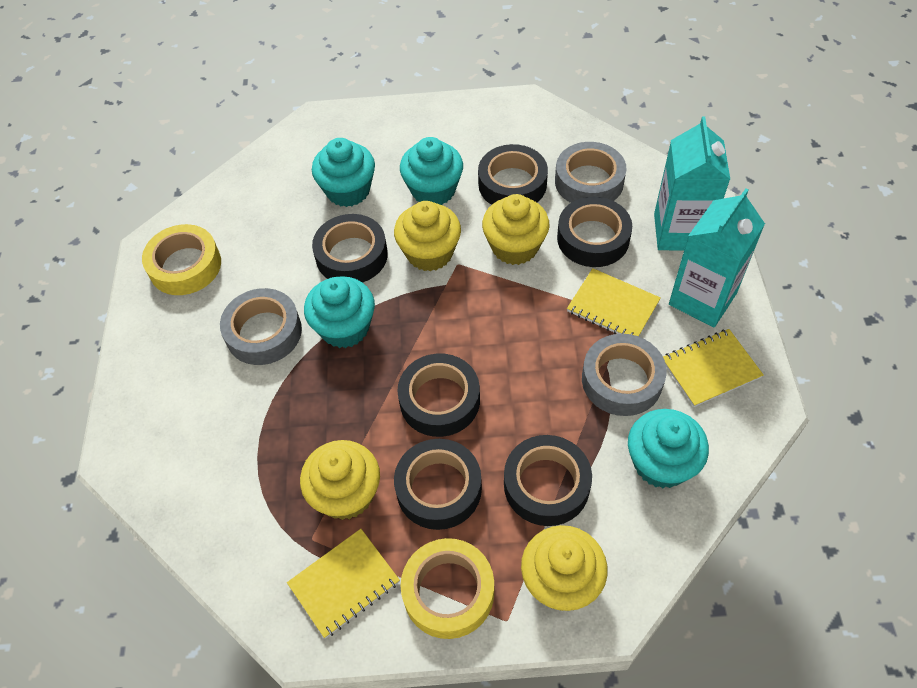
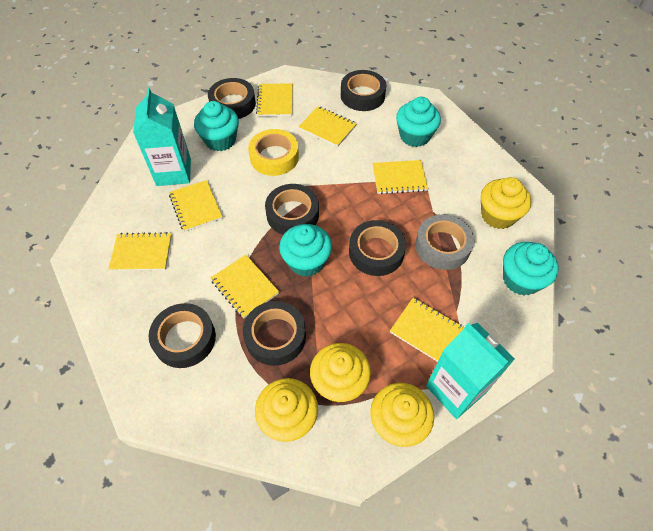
grey tape: [220,288,302,365] [555,142,627,203] [582,334,667,416] = 3 -> [415,214,474,270] = 1
yellow notebook: [287,529,400,638] [567,268,661,337] [663,329,764,407] = 3 -> [109,232,172,271] [169,180,223,232] [211,255,279,318] [256,83,293,117] [298,106,357,147] [373,160,428,194] [390,298,465,362] = 7
yellow tape: [142,224,221,295] [401,538,494,639] = 2 -> [248,129,299,176] = 1

